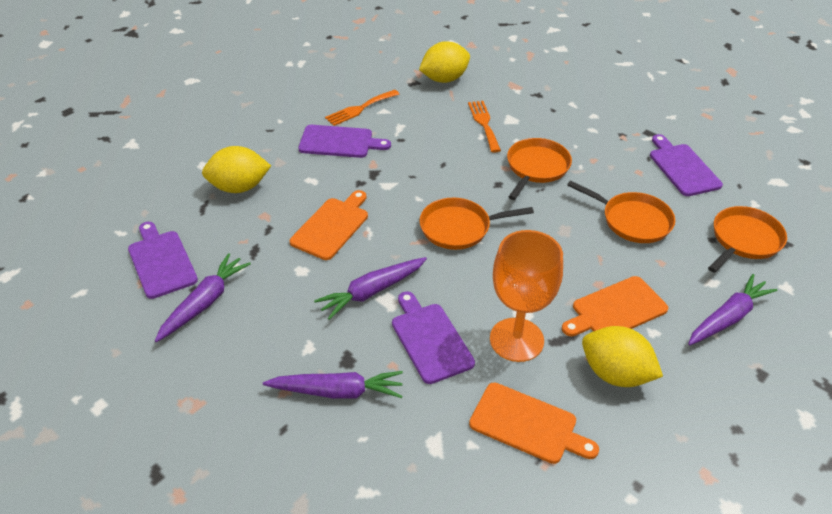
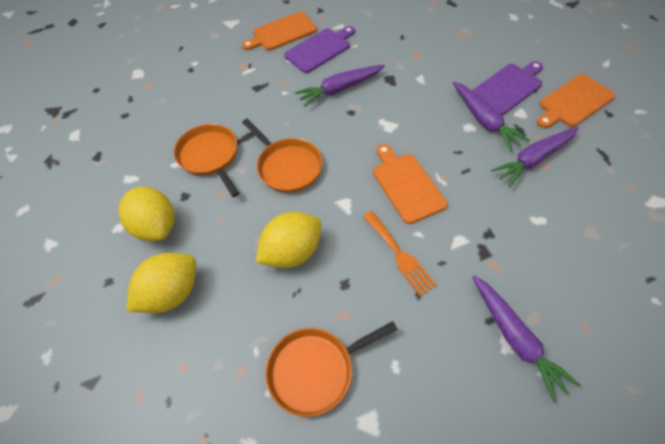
orange fork: [325,90,399,126] [468,101,501,153] = 2 -> [363,211,437,296] = 1
orange goblet: [490,230,563,362] = 1 -> none = 0
orange pan: [420,198,534,250] [507,138,572,200] [567,180,675,243] [708,206,787,273] = 4 -> [174,124,239,197] [242,119,323,193] [265,321,398,417] = 3
purple cutting board: [128,222,198,299] [298,125,391,158] [392,291,475,384] [650,134,723,196] = 4 -> [284,26,355,73] [472,61,543,115] = 2

